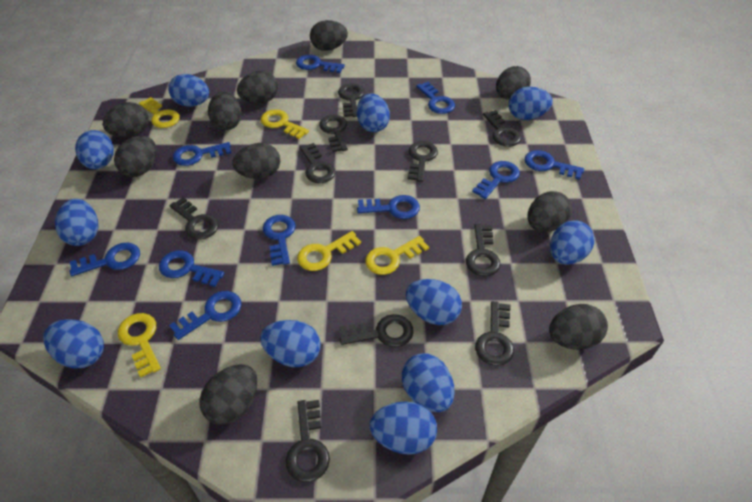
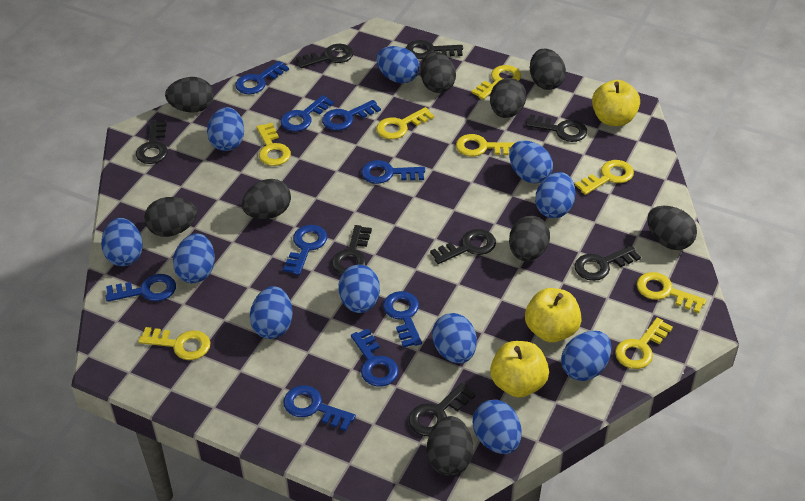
black egg: [103,102,149,137] [114,136,157,177] [199,364,257,425] [208,92,242,130] [232,143,280,179] [237,71,278,104] [310,20,348,51] [496,66,531,100] [527,191,572,232] [549,304,608,350] = 10 -> [144,197,197,237] [165,77,214,112] [242,179,291,219] [420,52,456,93] [427,416,473,476] [490,78,526,118] [509,215,550,261] [530,49,566,90] [647,206,697,250] = 9
black key: [169,197,218,240] [286,400,330,482] [300,143,336,183] [319,115,348,152] [338,84,364,117] [339,314,414,347] [407,141,438,182] [466,224,501,277] [475,301,514,366] [483,110,521,147] = 10 -> [136,121,168,164] [296,44,354,68] [331,225,372,275] [406,40,463,59] [409,383,476,436] [430,229,496,264] [526,114,587,142] [574,245,641,281] = 8
blue key: [69,242,140,276] [159,250,224,287] [169,291,241,340] [173,142,231,166] [263,215,296,266] [296,54,345,73] [357,195,420,219] [416,82,455,114] [472,161,520,199] [525,150,584,180] = 10 -> [106,274,176,302] [235,61,289,94] [281,95,334,132] [283,225,327,275] [283,385,356,431] [322,100,381,131] [351,329,399,386] [361,160,425,184] [383,291,422,348] = 9
yellow apple: none = 0 -> [490,341,549,398] [525,288,582,342] [592,80,640,126] = 3
yellow key: [118,313,161,377] [139,97,180,128] [260,109,309,139] [297,231,361,271] [365,236,429,275] = 5 -> [138,327,210,360] [256,123,291,166] [376,107,434,139] [456,134,514,156] [471,65,521,100] [575,160,634,195] [615,317,673,369] [637,272,706,313] = 8

